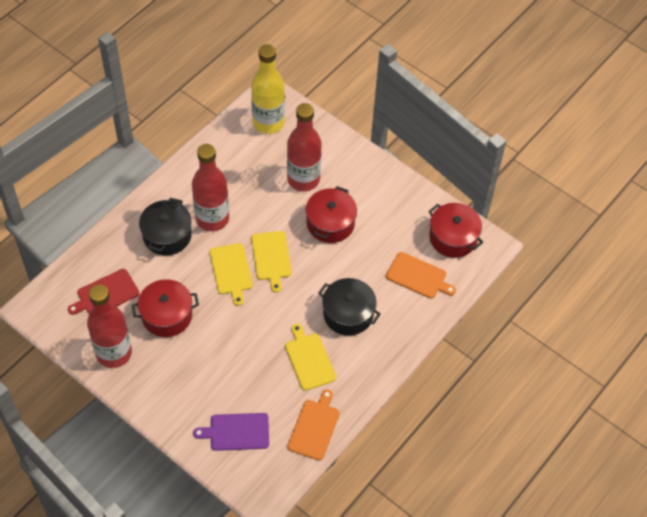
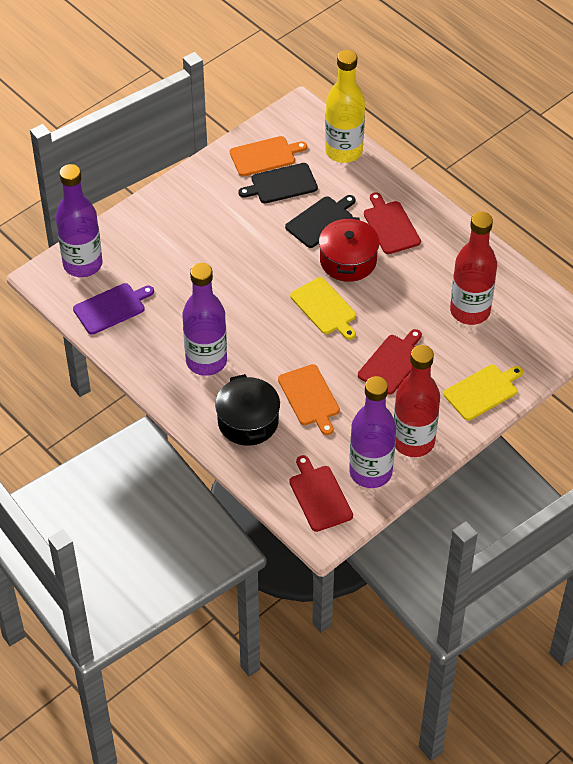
black cutting board: none = 0 -> [238,163,318,203] [285,195,356,248] = 2
black pot: [139,198,192,255] [318,278,381,336] = 2 -> [215,374,280,446] = 1
purple bottle: none = 0 -> [56,164,103,277] [183,263,227,376] [349,376,396,488] = 3
red bottle: [87,284,132,368] [192,144,229,231] [287,103,321,191] = 3 -> [394,345,440,457] [450,212,497,325] = 2
red cutting board: [68,269,139,315] = 1 -> [289,455,353,532] [358,329,422,395] [364,192,421,254] = 3
red pot: [132,279,199,337] [306,186,357,243] [428,203,483,258] = 3 -> [319,217,379,282] = 1
yellow cutting board: [210,243,253,306] [251,231,292,292] [285,324,336,391] = 3 -> [290,277,356,340] [444,365,523,421] = 2

